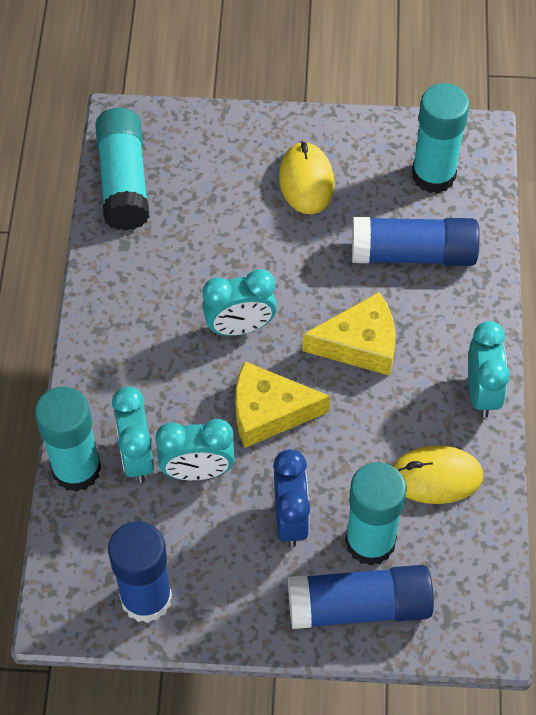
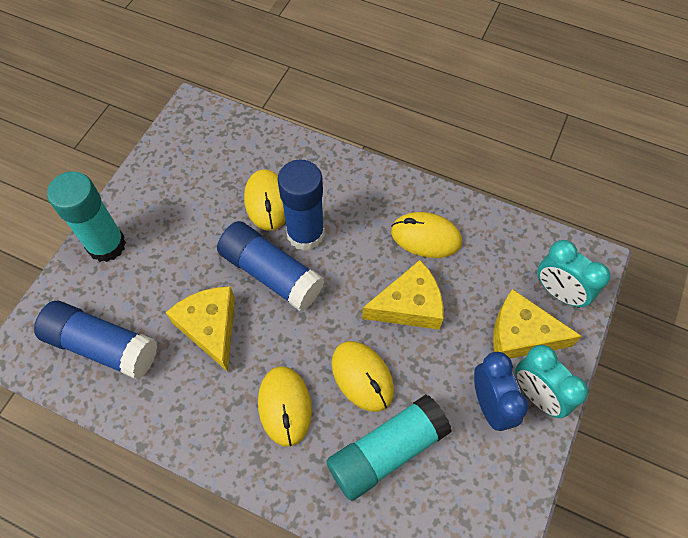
turquoise clock: [112,386,154,483] [155,419,235,480] [202,269,277,336] [468,321,510,418] = 4 -> [515,345,588,418] [537,240,611,308] = 2
turquoise glue stick: [35,387,102,492] [95,108,150,231] [345,462,407,566] [412,83,470,193] = 4 -> [47,171,126,262] [327,394,452,501] = 2
yellow cheese: [236,361,330,448] [302,292,395,376] = 2 -> [166,286,235,372] [362,260,443,330] [493,289,582,359] = 3
yellow mouse: [279,141,334,214] [393,445,483,504] = 2 -> [244,170,286,231] [258,366,312,447] [331,341,394,412] [391,212,462,258] = 4

